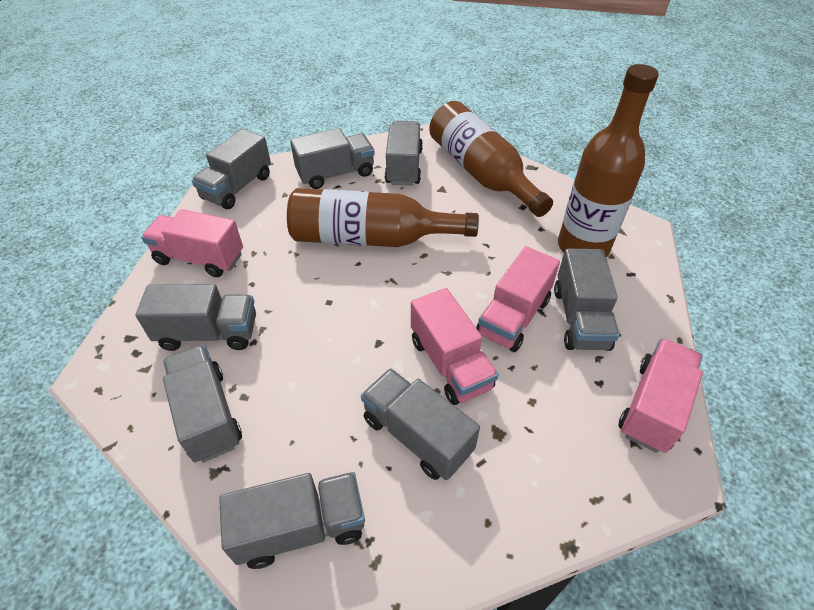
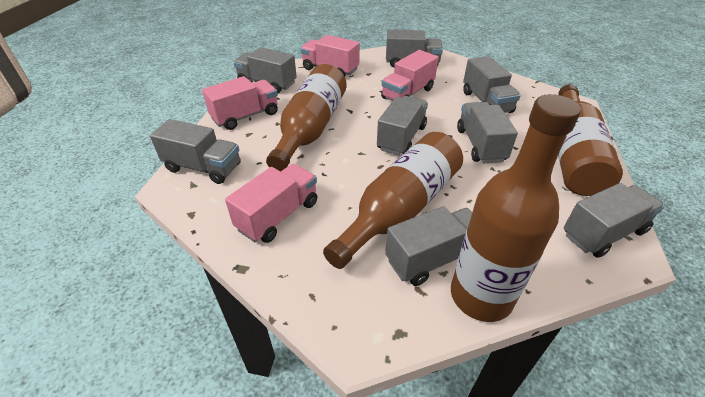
brown bottle: [287,188,479,247] [429,101,553,217] [558,64,659,257] = 3 -> [266,64,347,171] [323,132,463,269] [451,94,581,322] [558,84,623,196] = 4

